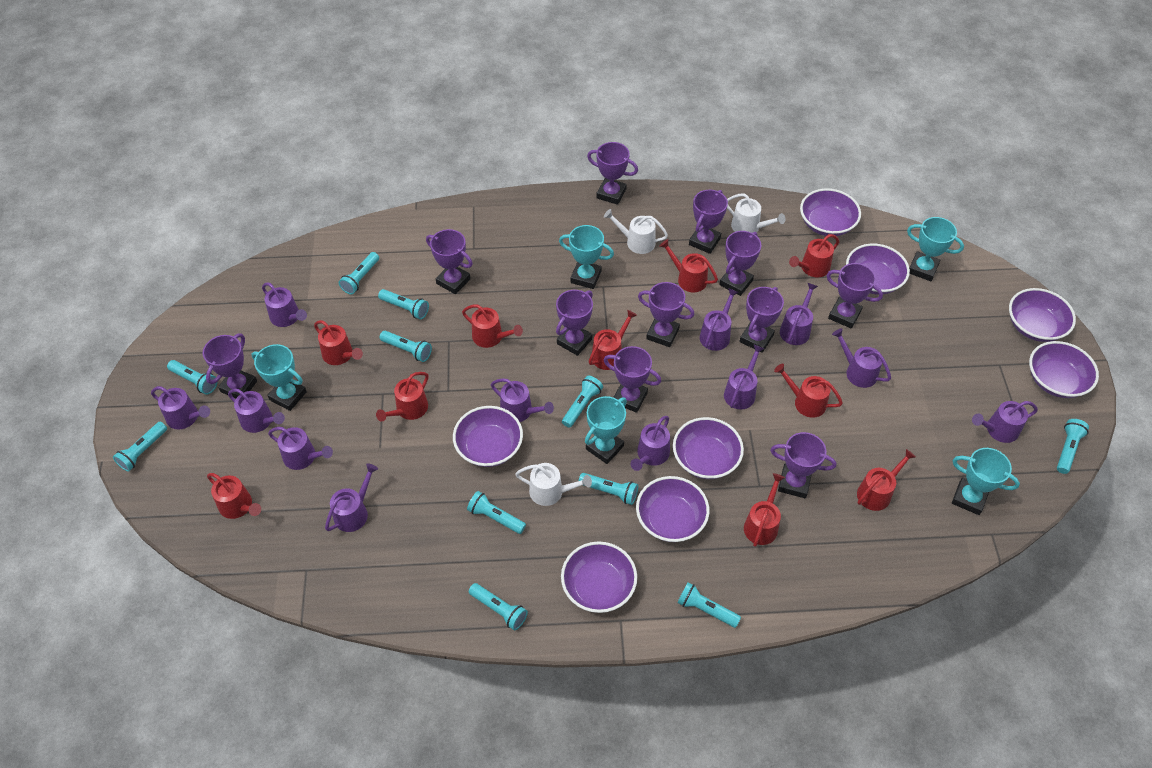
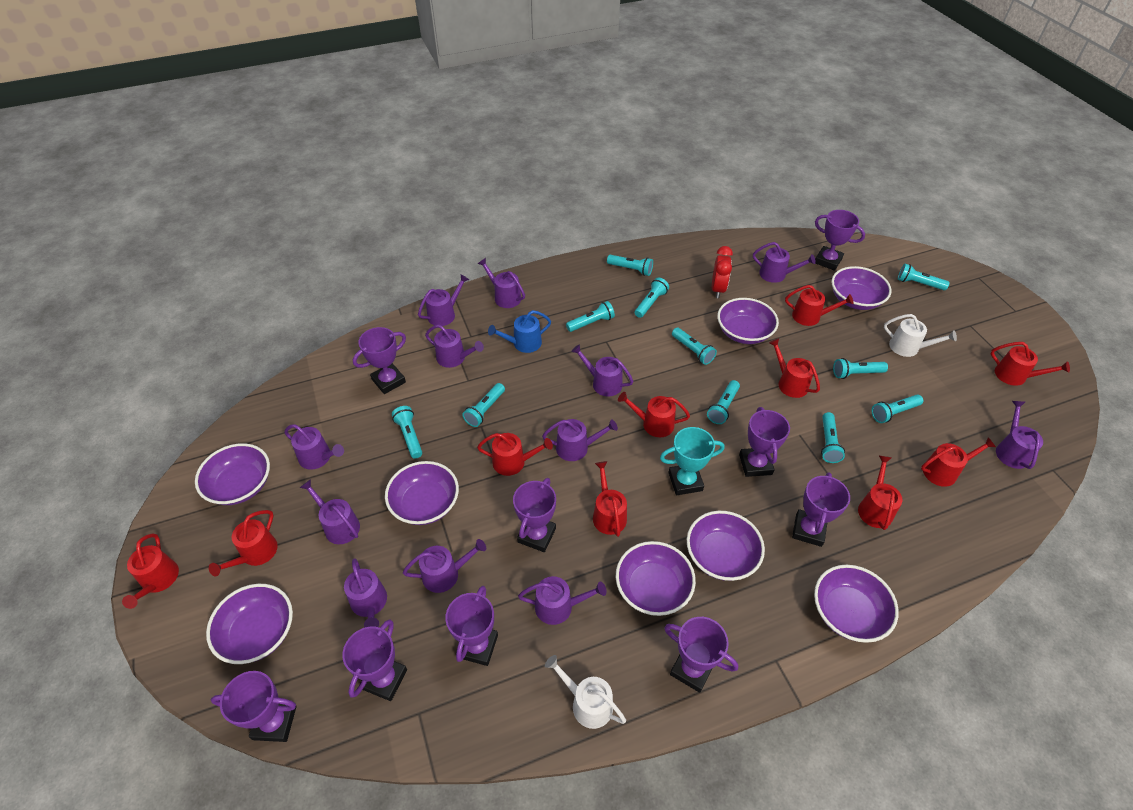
blue watering can: none = 0 -> [488,310,551,353] = 1
purple trophy: [203,333,257,398] [426,229,473,294] [556,290,593,356] [587,142,638,205] [604,346,661,413] [638,282,694,347] [689,190,728,254] [719,231,761,296] [739,287,784,353] [770,432,836,498] [827,263,883,329] = 11 -> [211,671,297,742] [342,619,407,701] [353,327,406,394] [445,586,498,666] [513,478,556,552] [664,617,738,693] [739,407,790,477] [792,472,850,547] [815,210,865,271] = 9
red clock: none = 0 -> [712,246,733,298] = 1
turquoise trophy: [251,344,307,411] [559,225,614,289] [585,396,627,464] [907,217,964,281] [952,448,1020,515] = 5 -> [660,427,724,495] = 1
white watering can: [515,463,592,506] [604,209,668,254] [727,194,785,233] = 3 -> [545,655,626,729] [884,314,957,357] = 2

